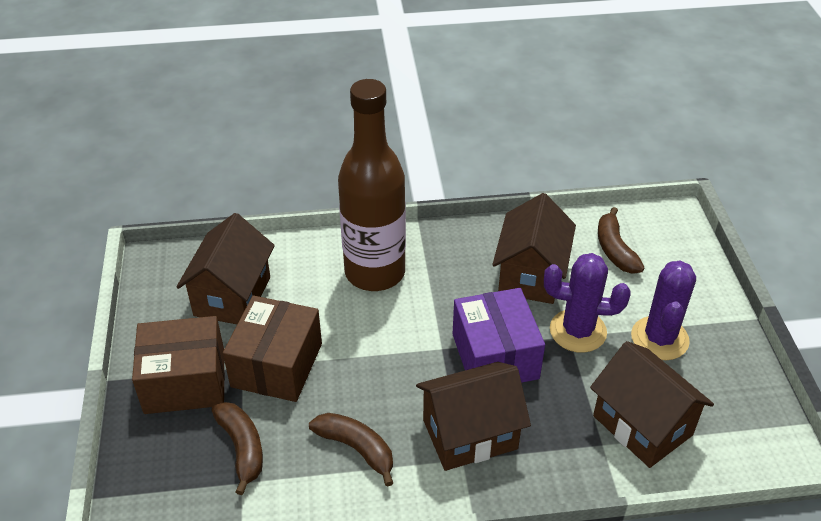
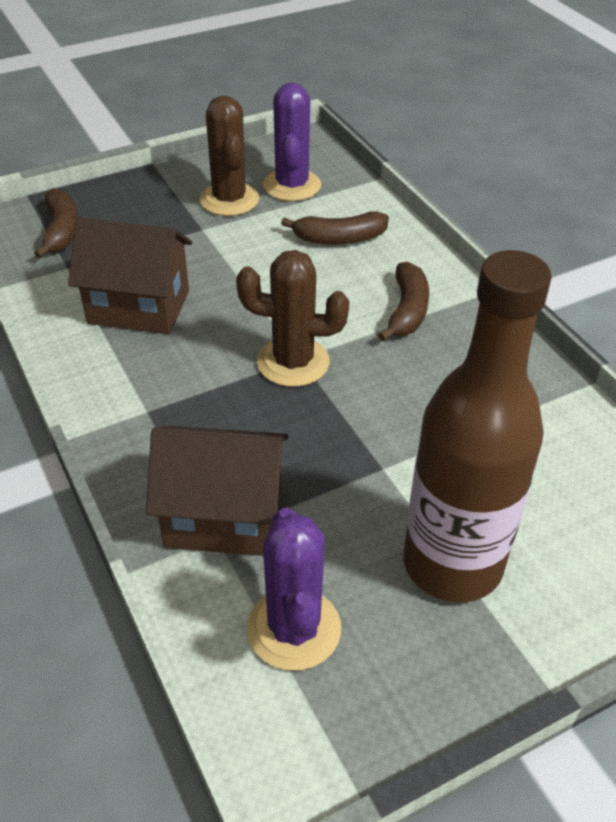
brown box: [132,316,225,414] [223,295,322,402] = 2 -> none = 0
brown cactus: none = 0 -> [200,96,259,216] [236,250,349,387] = 2
brown house: [176,213,275,324] [416,362,531,471] [492,193,576,304] [590,341,714,468] = 4 -> [68,218,192,334] [146,426,289,556] = 2
purple box: [453,288,545,383] = 1 -> none = 0

